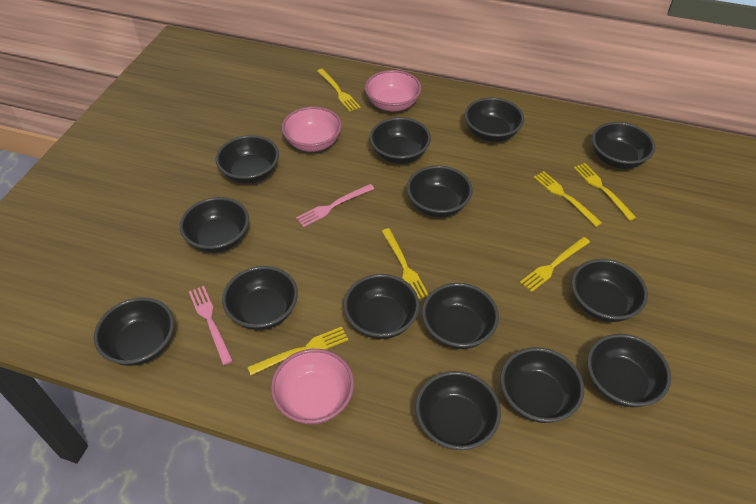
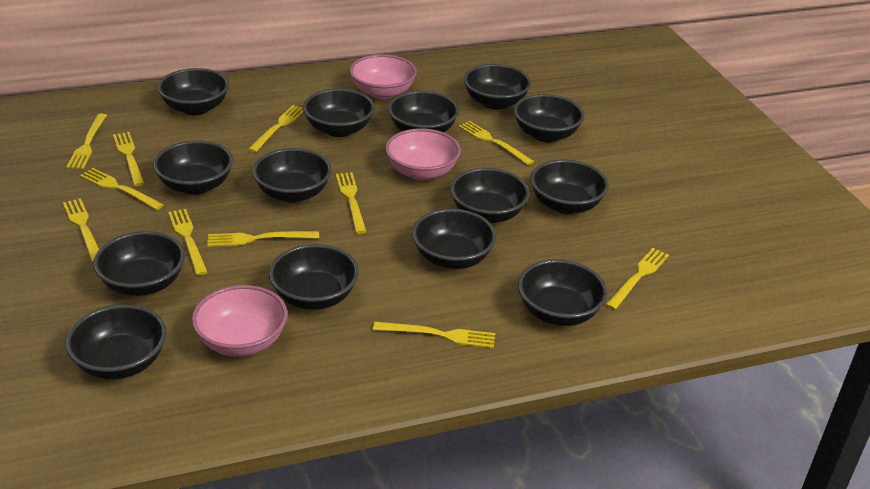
pink fork: [189,286,233,365] [296,184,374,227] = 2 -> none = 0
yellow fork: [248,327,348,375] [317,69,360,112] [382,228,428,299] [520,237,590,292] [534,171,602,227] [574,163,637,221] = 6 -> [63,198,99,262] [67,114,107,169] [80,168,164,210] [113,132,144,186] [168,209,208,276] [207,231,319,247] [248,105,304,152] [336,172,366,234] [373,322,495,348] [458,121,534,165] [605,248,669,310] = 11

